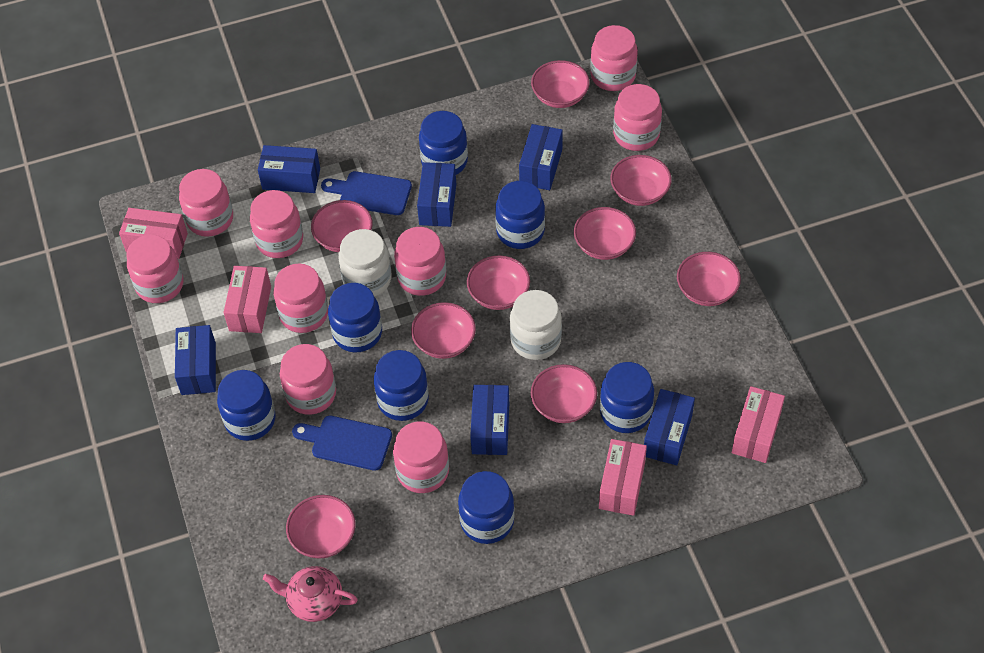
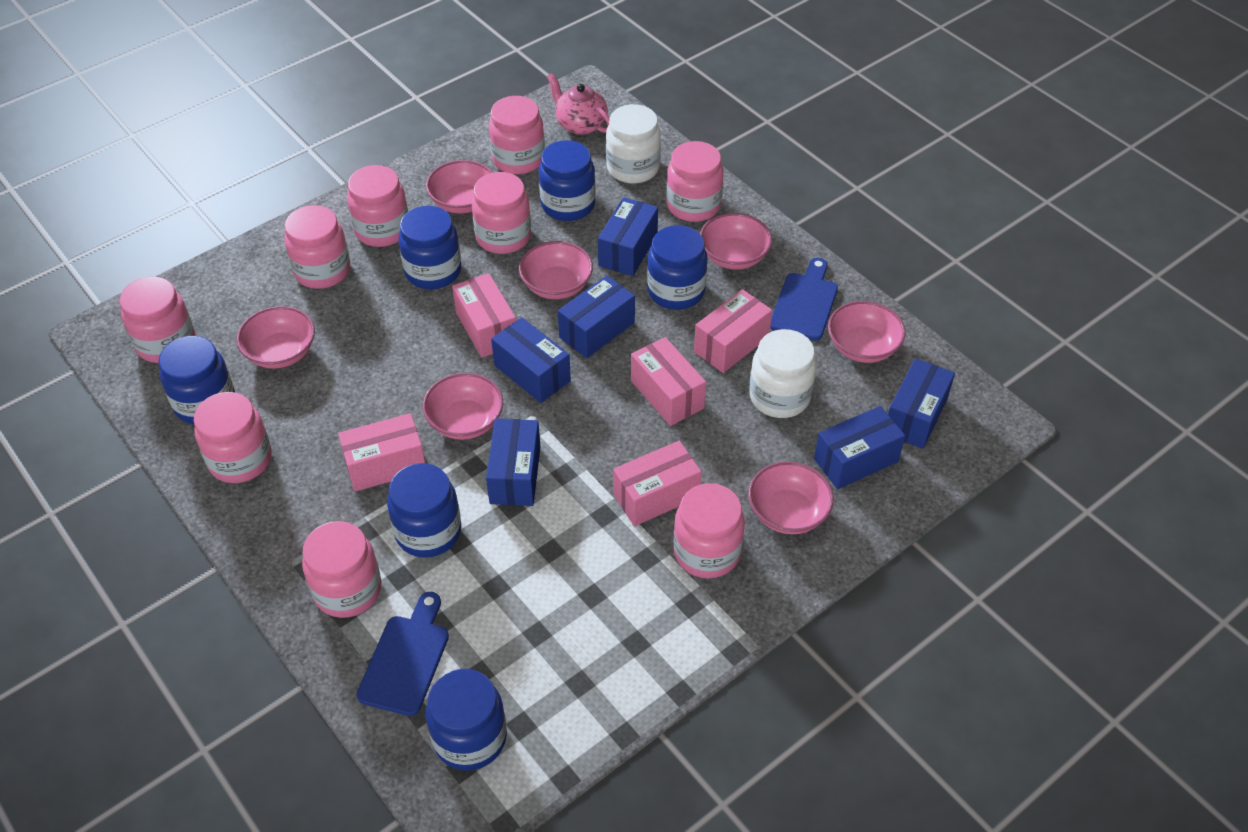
blue jar: [217,370,276,441] [328,283,382,352] [374,350,429,421] [419,111,468,175] [458,471,515,544] [495,181,545,249] [600,362,654,433] = 7 -> [158,336,235,425] [387,463,461,558] [398,206,461,289] [426,669,507,771] [539,140,596,221] [647,225,708,310] = 6
pink bowl: [286,495,356,559] [311,200,373,252] [411,302,476,359] [467,255,530,310] [531,60,590,108] [531,364,597,423] [574,207,636,260] [610,155,672,206] [677,252,741,306] = 9 -> [236,306,315,369] [422,373,503,440] [426,160,493,213] [519,241,593,299] [700,213,772,270] [748,461,834,534] [828,301,906,363] = 7
pink box: [119,208,188,259] [223,266,271,333] [599,439,647,516] [732,386,785,463] = 4 -> [338,413,425,492] [452,273,516,358] [613,441,702,526] [631,337,706,426] [694,289,772,373] = 5

